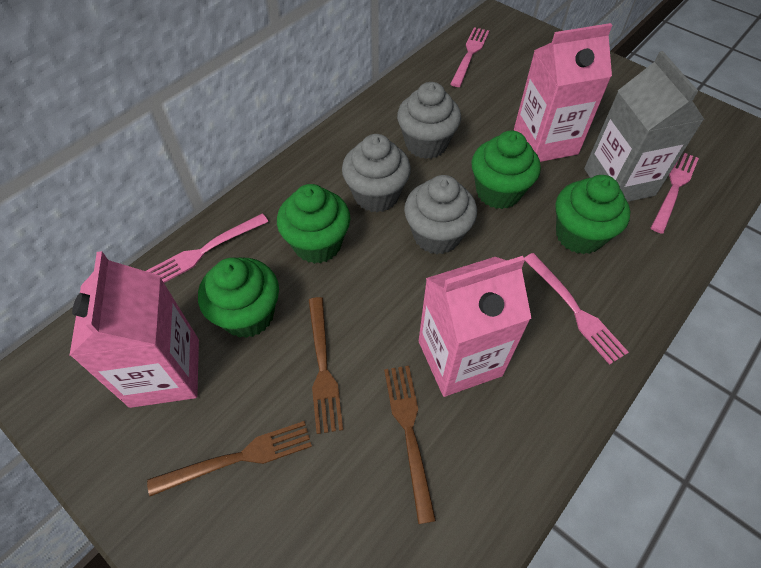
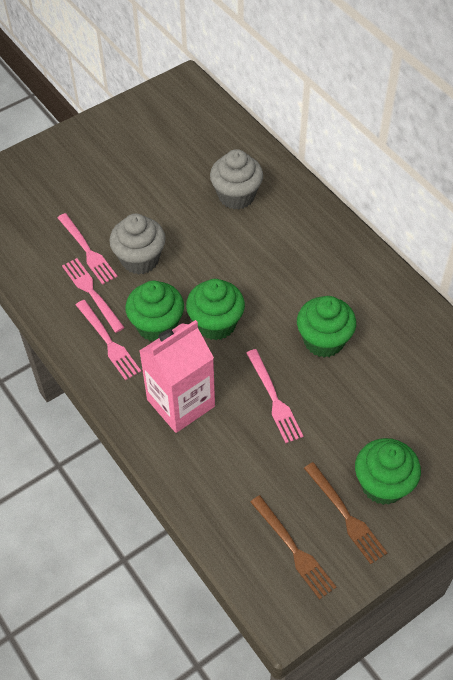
brown fork: [147,421,312,496] [309,297,343,434] [384,366,436,524] = 3 -> [251,495,336,600] [304,462,387,564] = 2
grey carton: [584,51,705,202] = 1 -> none = 0
grey cupcake: [342,134,411,212] [397,82,461,159] [404,175,477,254] = 3 -> [109,214,166,275] [210,149,263,209] = 2
pink carton: [69,251,199,408] [419,256,532,397] [514,23,612,162] = 3 -> [139,320,215,433] = 1

